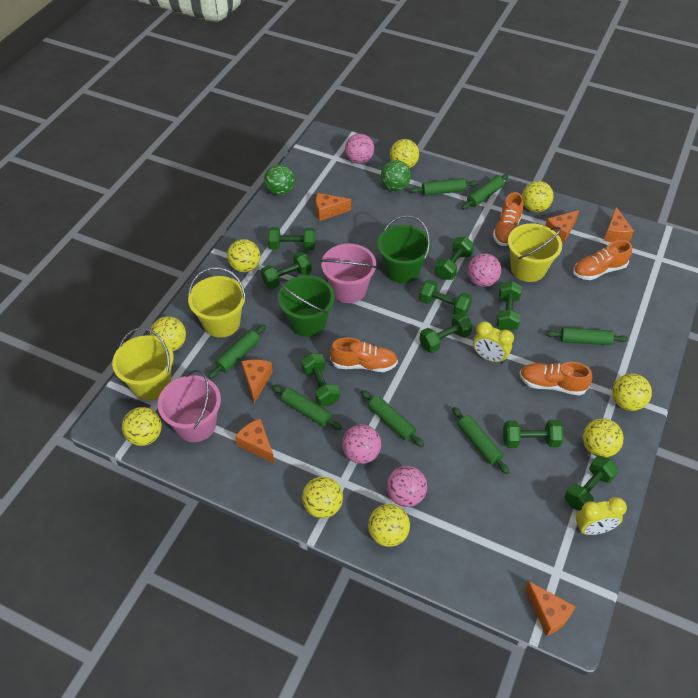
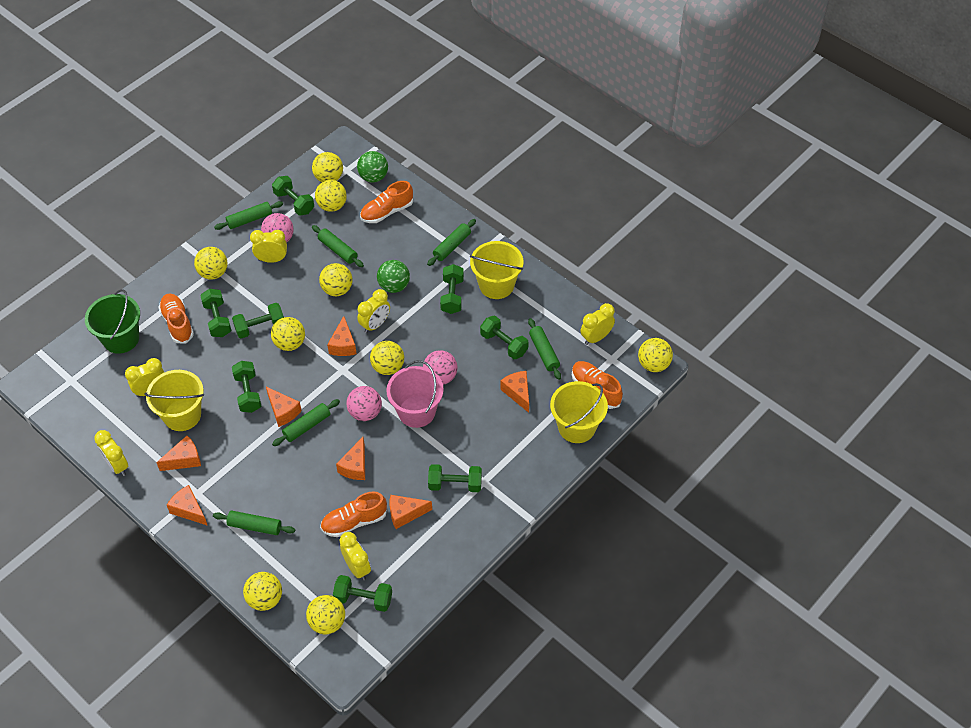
green bucket: [278,275,335,337] [377,215,431,283] = 2 -> [85,289,140,354] = 1
green dumbbell: [261,252,312,289] [268,227,315,250] [301,353,340,406] [419,280,472,315] [419,312,473,353] [435,237,474,280] [496,281,522,331] [503,420,564,448] [564,456,618,511] = 9 -> [200,289,232,337] [232,303,284,338] [232,361,261,413] [272,176,314,216] [333,575,392,612] [428,464,482,492] [440,264,464,314] [480,316,529,359] = 8
green rolling pin: [208,324,266,379] [272,385,342,430] [361,390,424,447] [410,178,478,196] [452,407,509,474] [462,174,509,210] [546,327,628,345] = 7 -> [213,511,295,535] [214,201,283,230] [272,399,340,446] [312,225,364,267] [427,219,476,266] [528,318,561,380] = 6
orange cheese: [235,419,275,464] [241,359,273,403] [316,193,351,221] [525,581,576,636] [545,210,579,243] [604,207,634,242] = 6 -> [156,436,201,471] [167,485,208,526] [266,387,302,427] [327,316,357,356] [336,437,365,480] [390,495,432,529] [500,371,529,413] = 7
pink ball: [342,425,381,464] [345,134,374,164] [387,466,427,507] [468,253,501,287] = 4 -> [261,213,294,243] [346,386,382,421] [423,350,457,385] = 3
pink bucket: [158,370,221,442] [321,244,377,303] = 2 -> [386,360,444,428] = 1
yellow clock: [473,321,514,364] [576,497,627,535] = 2 -> [94,430,128,476] [125,358,164,397] [250,230,287,263] [339,532,371,581] [357,289,390,333] [581,303,615,345] = 6

